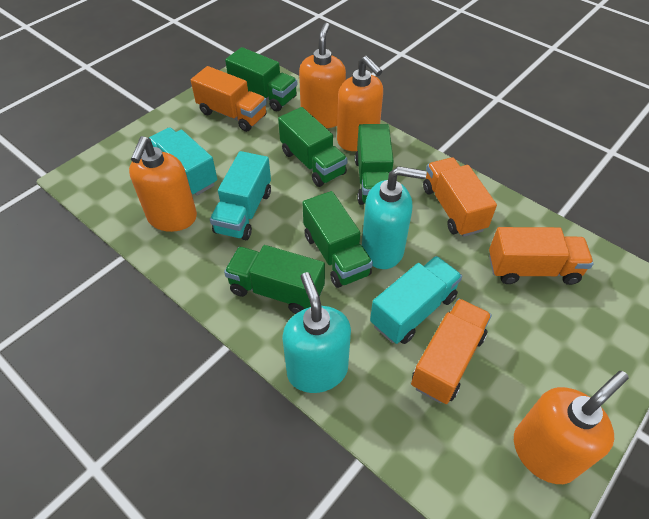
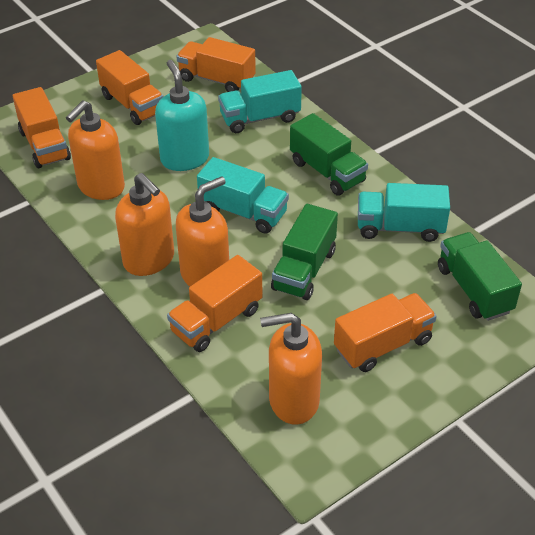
green truck: [224,245,325,314] [225,47,297,112] [278,107,348,187] [302,191,373,288] [355,124,394,205] = 5 -> [271,204,338,300] [290,113,368,196] [438,232,522,321] = 3
orange truck: [191,66,267,132] [411,298,492,404] [423,158,497,237] [489,227,594,285] = 4 -> [13,87,71,168] [96,50,163,125] [167,255,262,352] [176,37,256,92] [334,293,437,372] = 5
turquoise soap dispenser: [282,272,351,393] [362,166,427,269] = 2 -> [155,60,209,171] = 1

